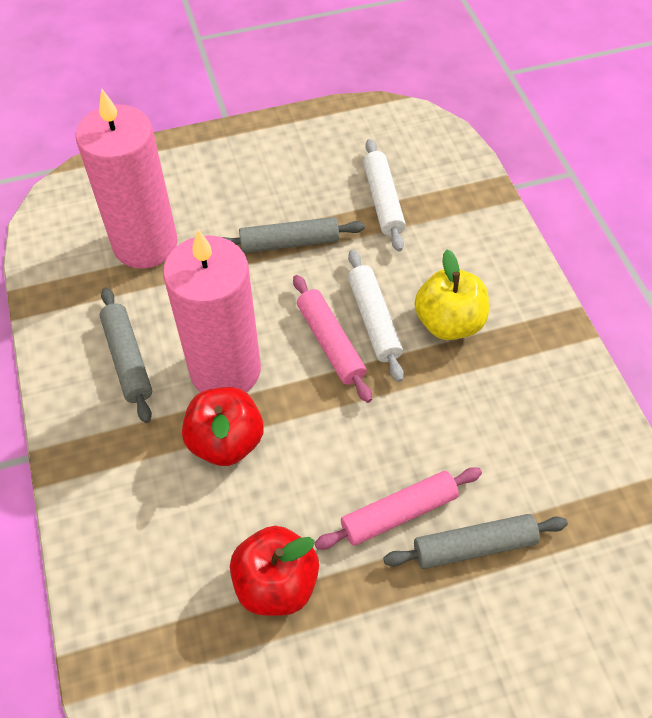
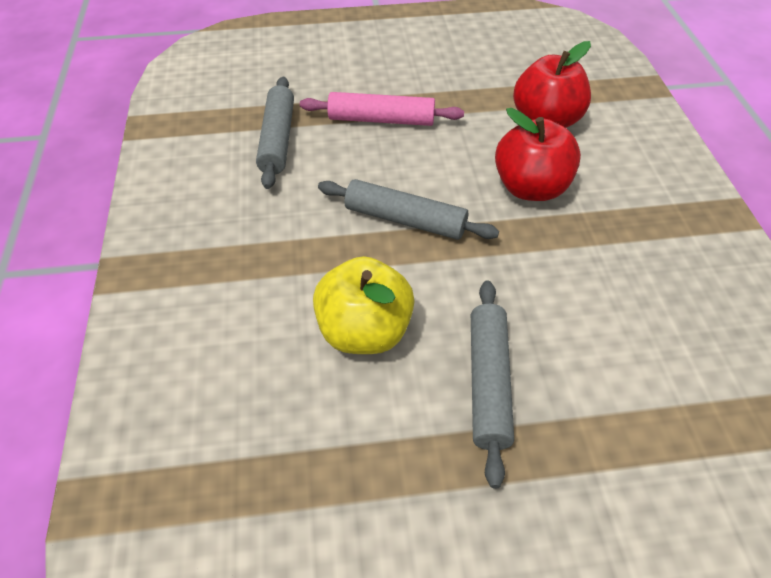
pink candle: [76,88,178,269] [163,229,261,393] = 2 -> none = 0
pink rolling pin: [293,275,372,403] [314,467,482,550] = 2 -> [300,92,464,126] = 1
white rolling pin: [348,250,404,382] [363,139,406,251] = 2 -> none = 0

